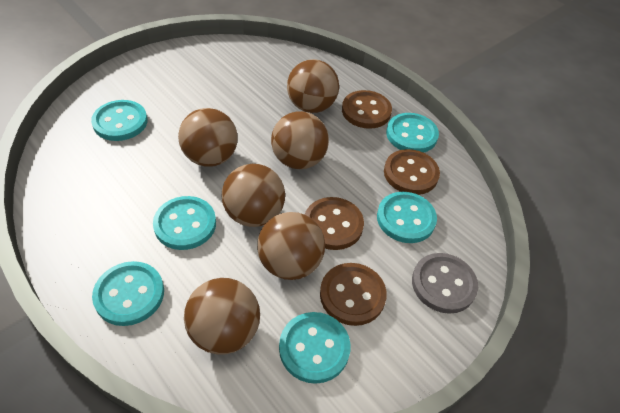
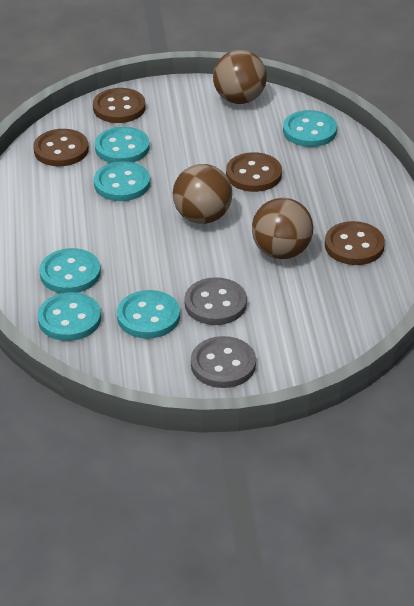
brown ball: [178,108,238,167] [184,278,260,354] [222,164,285,227] [257,212,325,280] [271,111,329,169] [287,59,339,113] = 6 -> [173,164,232,224] [213,50,267,104] [252,197,313,259] = 3
grey button: [412,253,478,314] = 1 -> [184,277,247,325] [191,336,256,388] = 2

